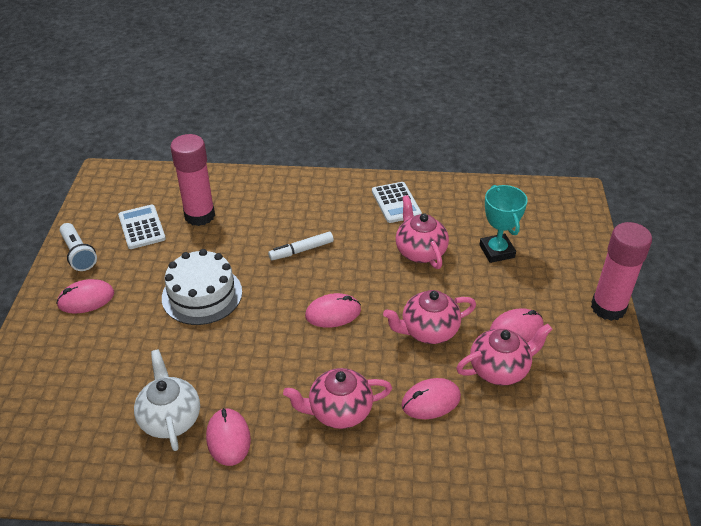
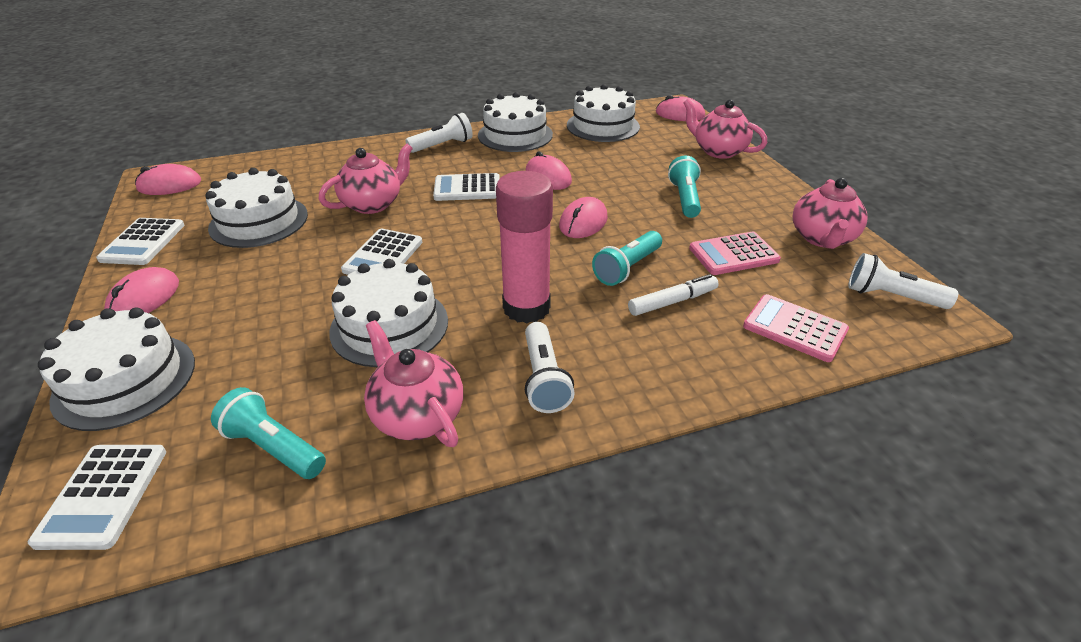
pink calculator: none = 0 -> [689,232,781,275] [743,294,849,362] = 2
pink glue stick: [170,134,215,226] [591,222,652,321] = 2 -> [496,171,553,323] = 1
turquoise flashlight: none = 0 -> [211,387,326,479] [592,231,662,286] [668,156,701,218] = 3
turquoise trophy: [479,185,528,263] = 1 -> none = 0
white cake: [162,249,242,325] = 1 -> [38,307,195,431] [205,168,308,248] [329,259,448,367] [478,92,553,152] [567,84,640,142] = 5
white calculator: [118,205,166,249] [372,182,422,223] = 2 -> [28,445,166,550] [96,218,184,265] [341,229,422,275] [433,173,500,201] = 4
white flashlight: [60,223,97,271] = 1 -> [405,113,473,153] [525,322,575,413] [848,253,958,309] = 3
white teapot: [134,349,200,451] = 1 -> none = 0

